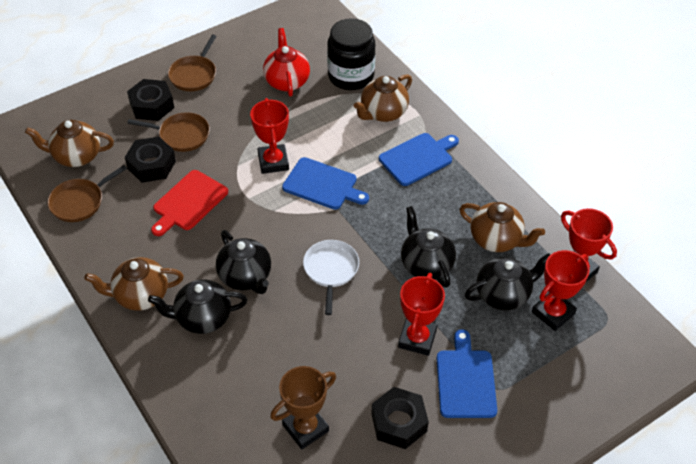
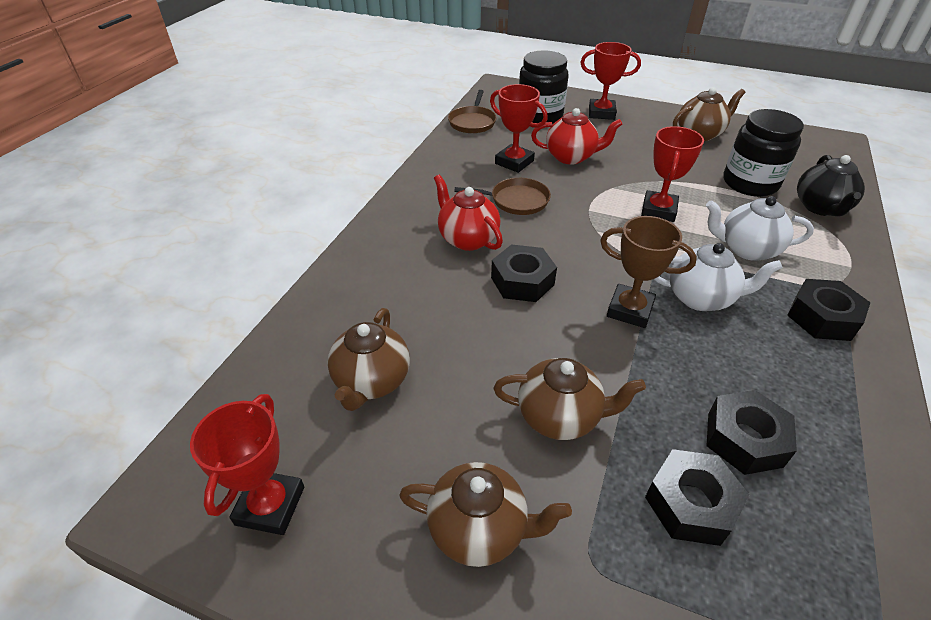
black jar: [327,18,375,90] = 1 -> [519,50,569,124] [723,109,804,197] = 2
black nut: [125,137,176,183] [127,79,174,121] [371,387,429,449] = 3 -> [491,244,557,302] [645,449,749,546] [707,390,797,475] [787,279,871,341] = 4
black teapot: [148,279,247,334] [216,230,271,294] [401,206,456,288] [465,253,550,310] = 4 -> [797,155,865,216] = 1
blue cutting board: [282,157,369,210] [379,133,459,186] [436,329,497,418] = 3 -> none = 0
brown pan: [48,165,127,222] [127,112,210,152] [168,35,217,91] = 3 -> [448,90,497,133] [454,178,551,215] = 2
red cutting board: [151,170,228,236] = 1 -> none = 0
red teapot: [263,28,310,97] = 1 -> [434,174,503,251] [531,108,622,164] = 2
white pan: [303,240,359,315] = 1 -> none = 0
white teapot: none = 0 -> [654,243,783,311] [706,196,814,261] = 2

